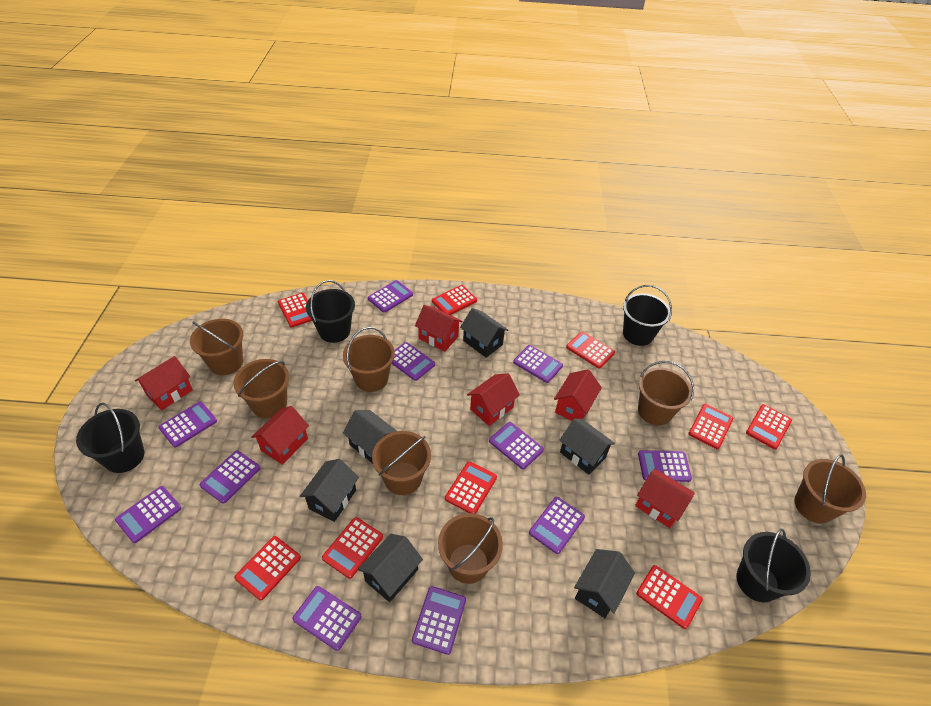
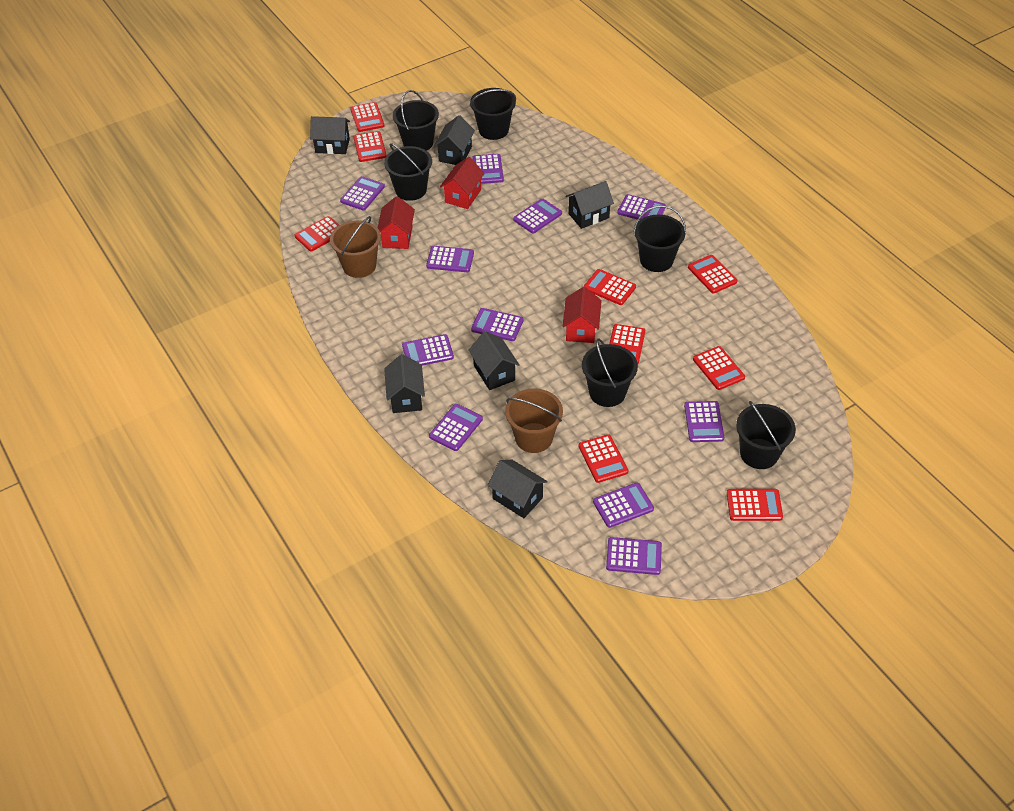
black bucket: [76,403,144,473] [306,280,355,343] [623,285,672,346] [736,529,811,602] = 4 -> [384,143,432,201] [393,90,439,151] [470,88,516,140] [582,338,638,407] [633,205,686,272] [736,401,796,469] = 6
brown bucket: [190,319,243,375] [233,359,289,418] [343,327,395,392] [372,431,431,495] [438,513,503,584] [638,361,694,426] [794,454,866,524] = 7 -> [330,216,381,278] [505,388,563,453] = 2
red house: [135,356,193,410] [252,406,309,465] [415,305,463,352] [467,373,520,426] [554,369,602,421] [635,469,695,528] = 6 -> [378,196,415,249] [440,157,485,209] [563,287,602,343] = 3

